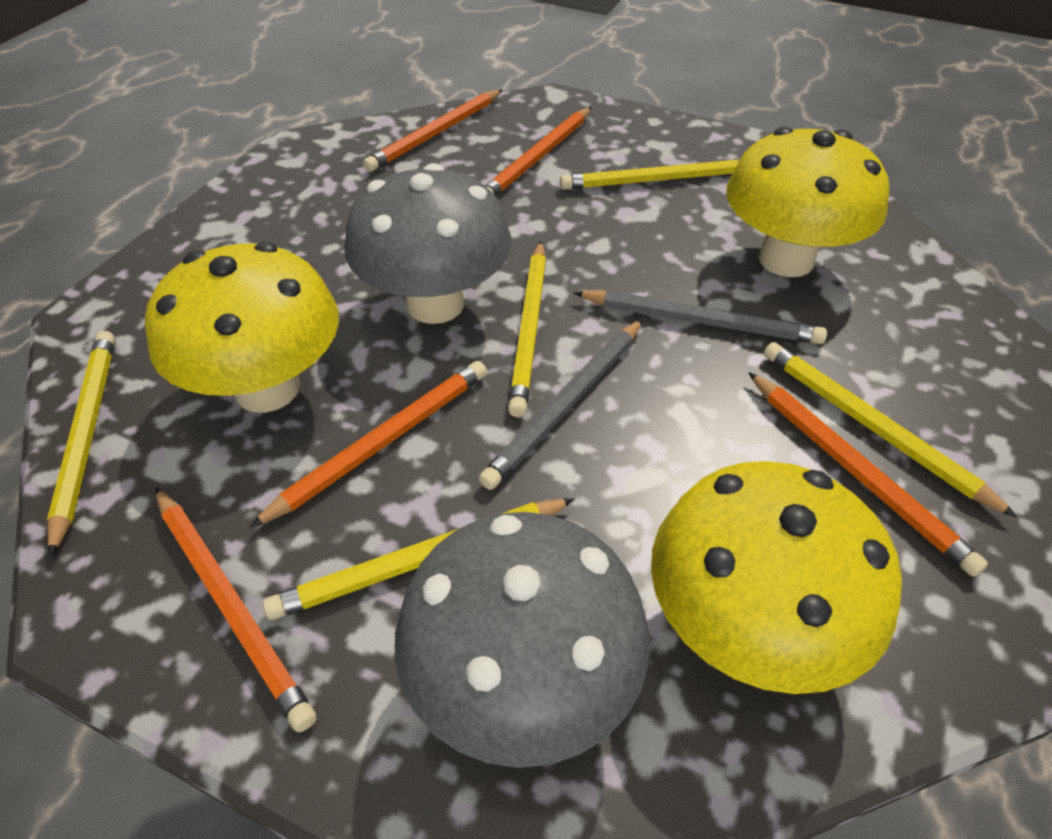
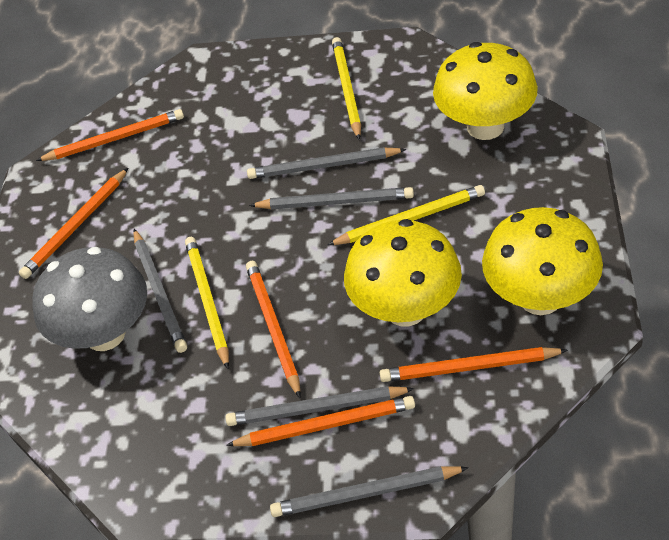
grey mushroom: [344,163,511,324] [395,512,650,768] = 2 -> [33,247,147,351] = 1
grey pencil: [479,319,643,490] [573,290,827,344] = 2 -> [133,229,187,353] [225,386,414,426] [247,147,406,179] [249,187,414,209] [270,466,469,517] = 5
yellow pencil: [47,331,115,558] [263,499,575,620] [508,241,546,417] [560,159,739,190] [764,342,1017,518] = 5 -> [185,237,229,369] [328,185,485,245] [332,37,361,140] = 3

